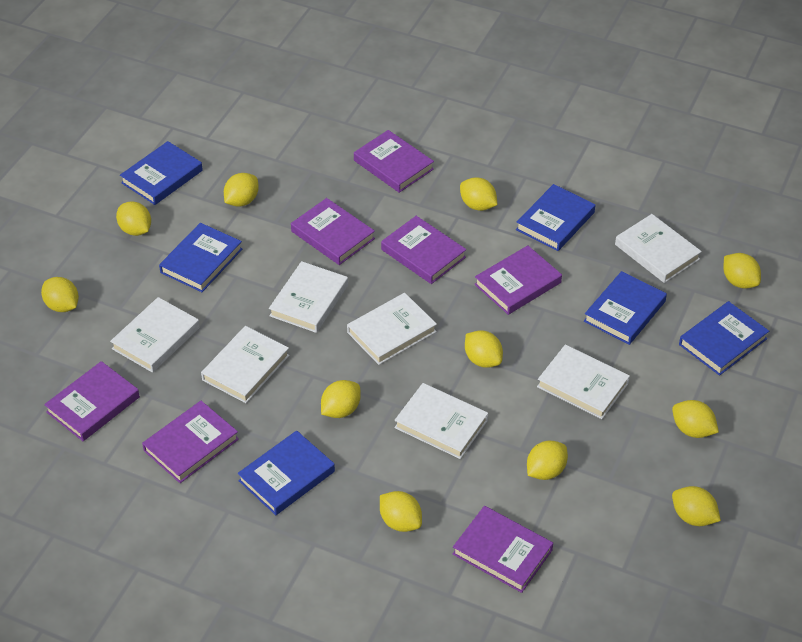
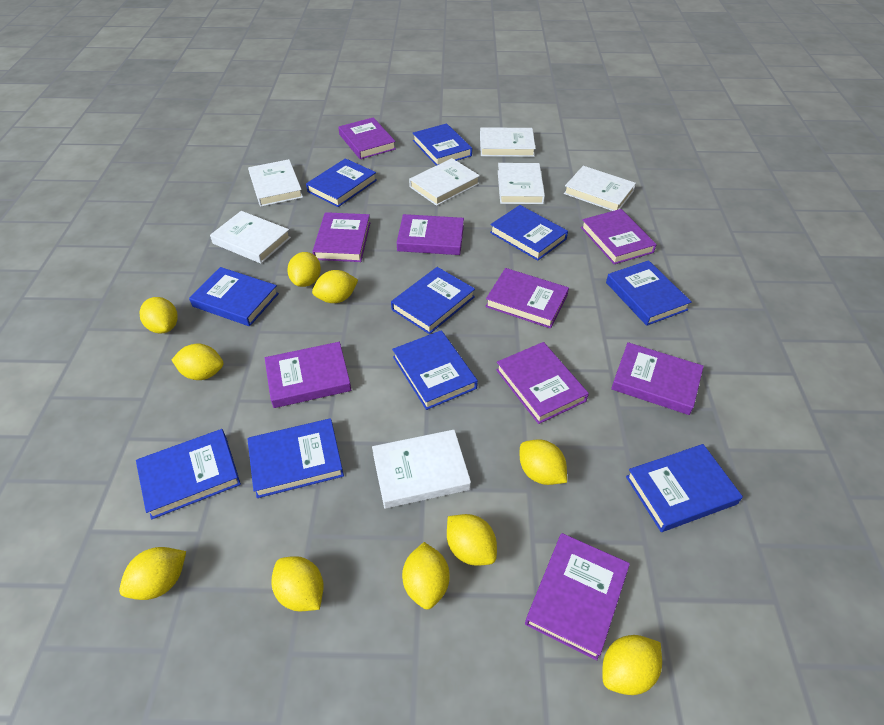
blue book: [120,141,203,205] [159,223,242,292] [238,431,335,515] [516,184,595,251] [584,271,667,345] [679,301,769,376] = 6 -> [136,429,241,519] [189,267,279,326] [247,418,344,498] [306,158,377,207] [391,267,475,334] [392,330,478,410] [413,123,472,166] [490,205,568,261] [606,260,692,326] [626,444,743,532] = 10
purple book: [44,361,140,441] [142,401,239,483] [291,198,375,265] [354,130,434,193] [381,216,466,284] [453,506,553,593] [474,245,562,315] = 7 -> [265,342,351,408] [312,212,370,262] [338,117,396,159] [397,214,464,255] [485,268,569,328] [496,342,589,424] [525,533,630,660] [581,209,657,264] [611,342,704,415] = 9
yellow lemon: [41,277,79,312] [116,201,151,236] [224,173,259,207] [321,380,361,418] [380,491,422,532] [460,177,497,211] [465,330,503,368] [527,441,568,480] [672,400,719,438] [672,486,721,526] [723,253,761,289] = 11 -> [119,547,186,600] [140,297,178,334] [172,344,223,380] [271,556,324,611] [287,252,321,287] [312,270,358,303] [402,542,450,609] [447,514,497,565] [520,439,567,485] [602,635,662,695] = 10

